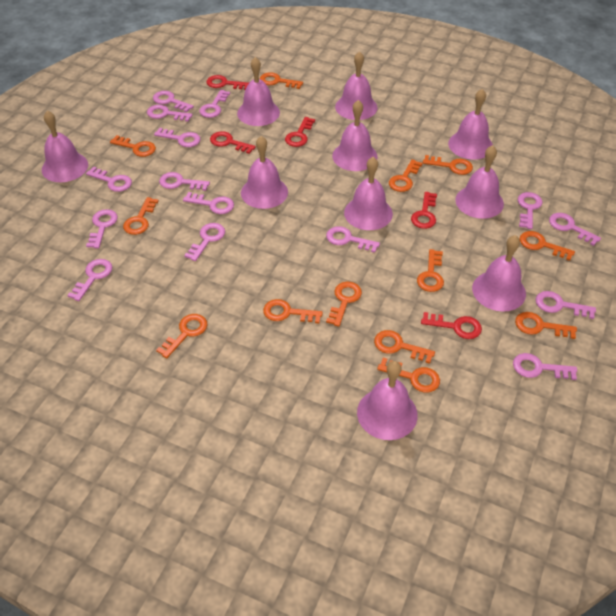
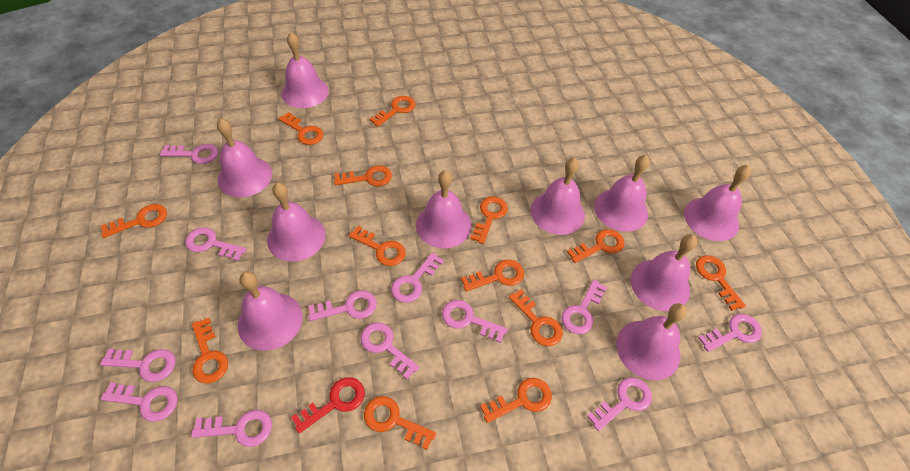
pink key: [67,259,112,301] [86,167,132,192] [86,209,118,248] [147,105,193,122] [153,91,194,113] [154,128,200,147] [159,172,210,191] [183,192,234,214] [184,223,225,261] [199,90,230,118] [326,226,380,253] [513,353,577,380] [518,192,542,229] [536,291,596,319] [549,213,601,246] = 15 -> [100,348,176,382] [101,382,178,422] [160,144,218,164] [185,227,246,261] [191,410,272,447] [309,290,377,321] [360,323,420,379] [391,252,444,303] [442,300,508,343] [561,280,607,334] [587,377,652,431] [698,314,762,352] = 12
red key: [206,75,249,90] [210,131,256,154] [285,117,315,147] [411,192,437,229] [421,312,482,339] = 5 -> [291,377,365,433] = 1

